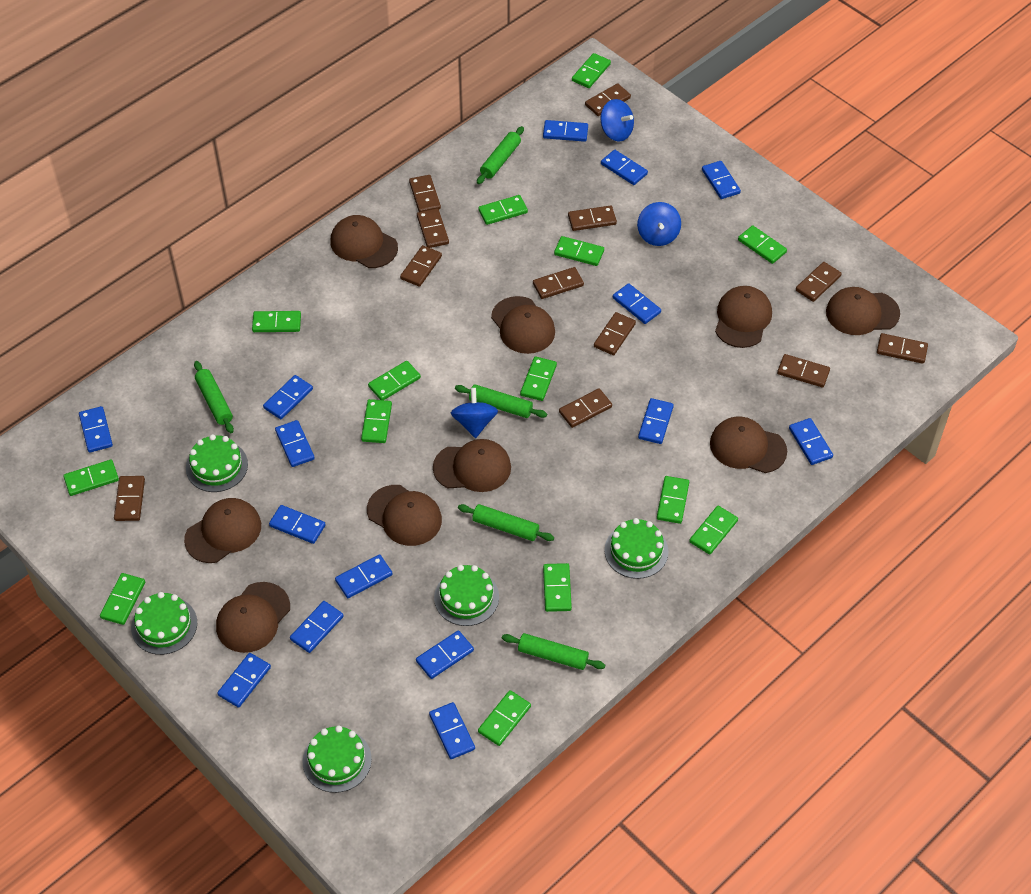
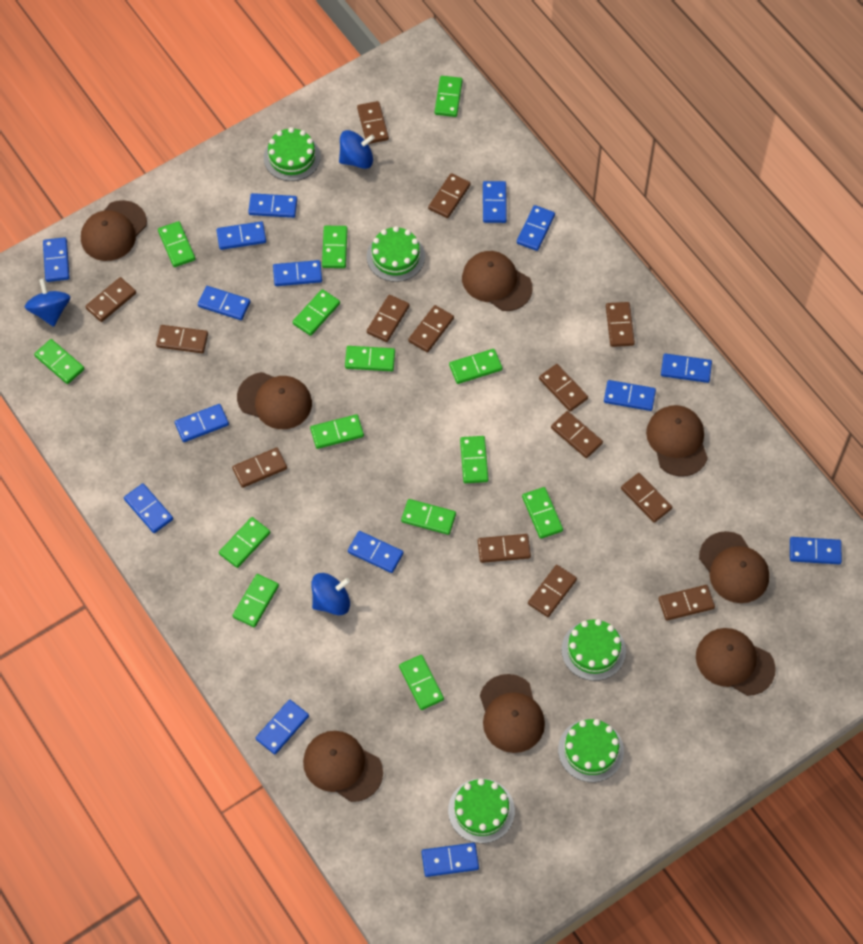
brown cap: [184,498,261,563] [216,582,290,653] [330,215,398,268] [367,485,442,546] [433,439,511,492] [491,296,555,354] [710,417,787,473] [715,286,772,348] [826,287,900,335] = 9 -> [81,200,147,261] [237,372,312,429] [303,731,383,802] [462,251,533,311] [480,674,545,753] [646,405,708,477] [696,628,776,696] [699,531,769,603] = 8
brown domino: [114,476,145,521] [400,245,442,287] [409,175,441,212] [417,208,449,248] [533,267,584,299] [559,388,612,428] [568,205,617,231] [585,83,631,116] [594,312,636,355] [777,354,830,387] [796,262,842,302] [877,333,928,364] = 12 -> [85,277,136,322] [156,325,208,353] [232,448,287,488] [357,101,389,144] [367,295,409,342] [408,305,454,352] [428,173,471,218] [478,534,531,563] [528,565,577,617] [539,364,588,412] [551,411,603,458] [606,302,635,347] [621,473,672,523] [659,585,715,621] = 14
green rolling pin: [194,361,234,433] [455,384,547,418] [458,504,554,541] [477,126,524,184] [502,633,605,670] = 5 -> none = 0

